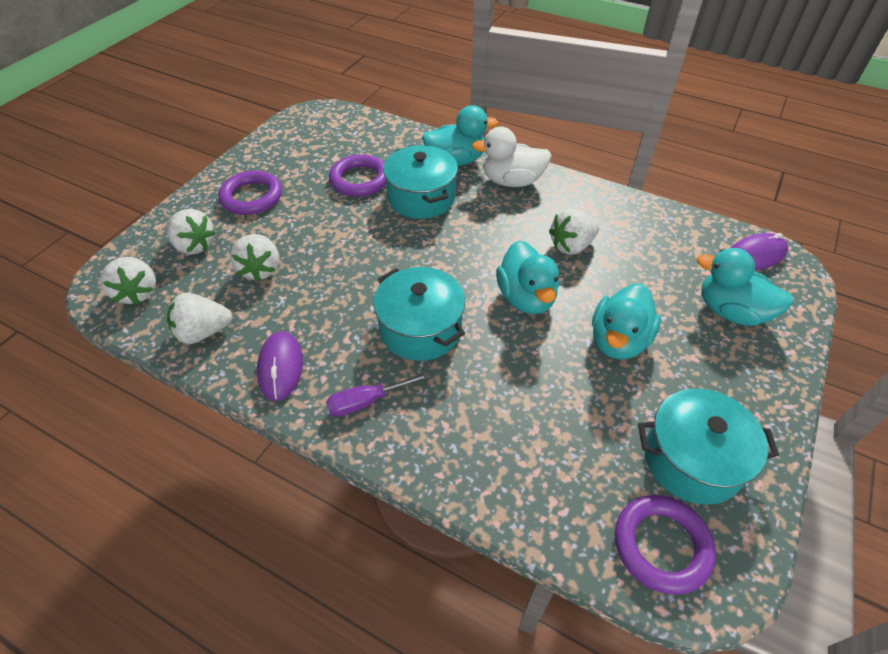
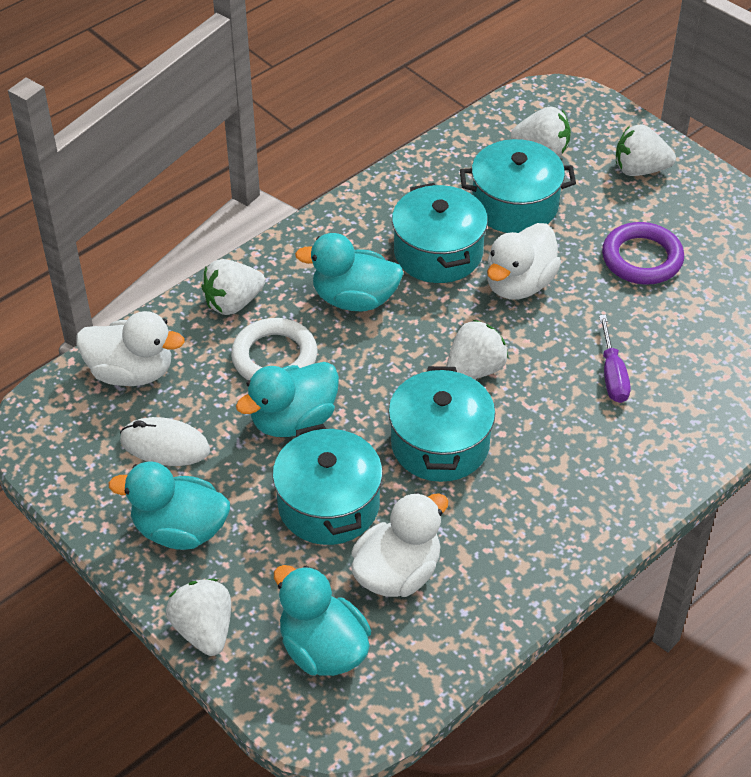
purple mouse: [257,331,303,401] [731,233,788,270] = 2 -> none = 0
purple ring: [218,170,282,215] [329,154,386,197] [615,495,716,595] = 3 -> [602,222,684,285] = 1
turquoise pot: [373,267,465,361] [383,145,458,219] [638,389,779,505] = 3 -> [272,424,383,545] [388,366,495,482] [392,183,488,283] [460,139,576,233] = 4
white duck: [472,127,551,187] = 1 -> [76,311,185,386] [351,492,448,597] [487,223,561,299] = 3
white mouse: none = 0 -> [120,417,210,466] = 1
white ring: none = 0 -> [231,318,317,380] = 1

